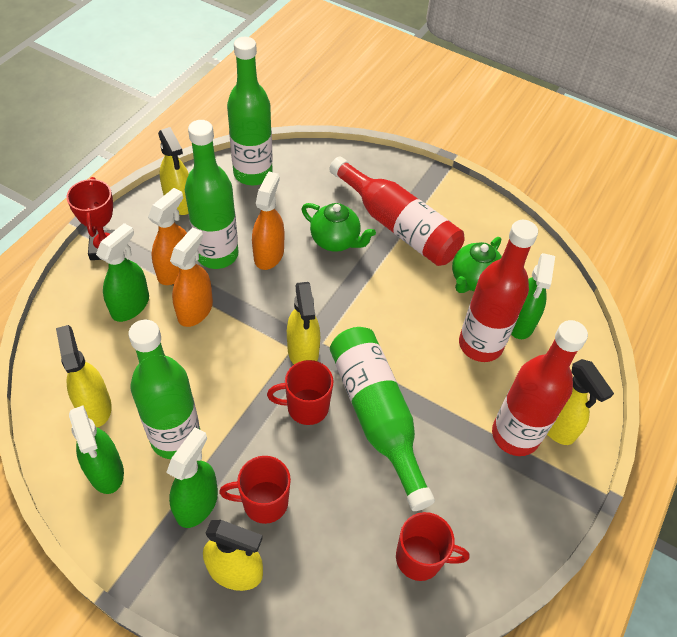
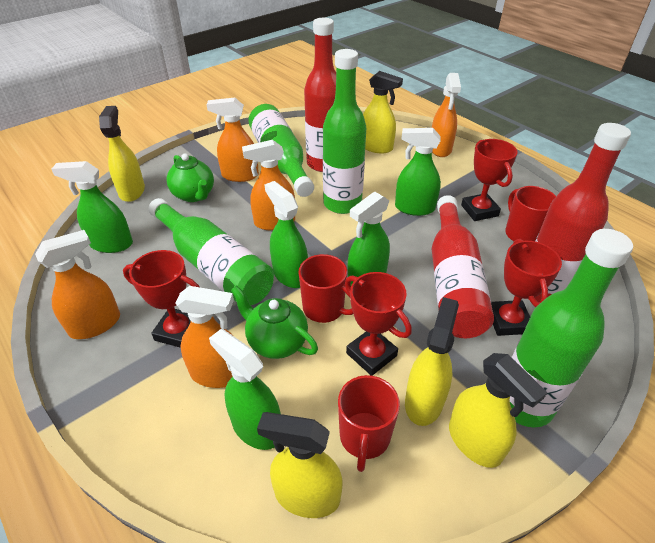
green spray bottle: [69,405,124,494] [96,223,149,322] [166,427,218,528] [511,253,555,339] = 4 -> [52,161,133,253] [209,329,281,450] [264,181,308,288] [348,192,390,285] [395,128,441,216] = 5
orange spray bottle: [148,188,187,285] [170,227,213,327] [252,171,284,270] = 3 -> [35,230,120,339] [175,286,234,388] [206,97,259,182] [242,140,295,230] [432,73,461,157] = 5
red trophy: [67,177,115,260] = 1 -> [123,250,200,348] [345,272,412,376] [461,139,517,221] [491,239,562,336] = 4

